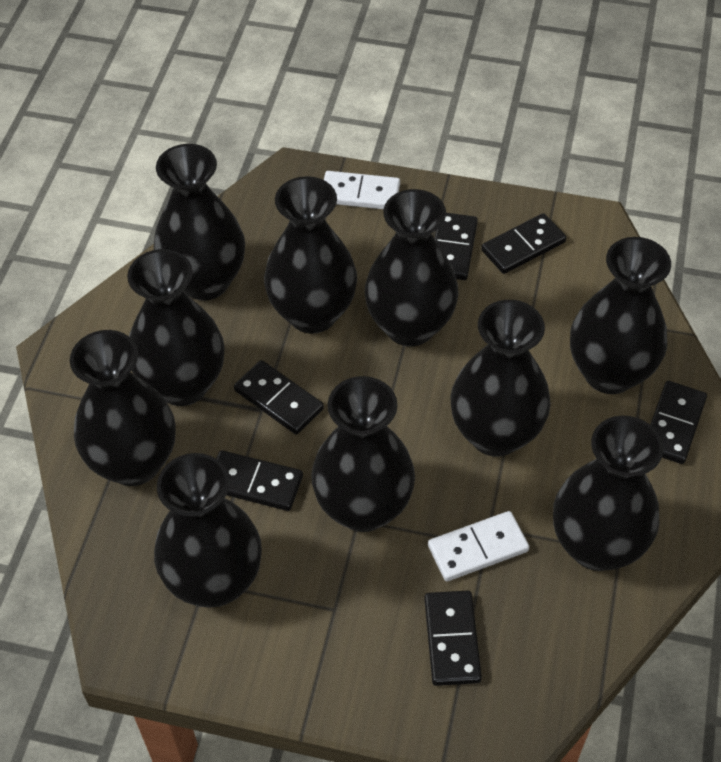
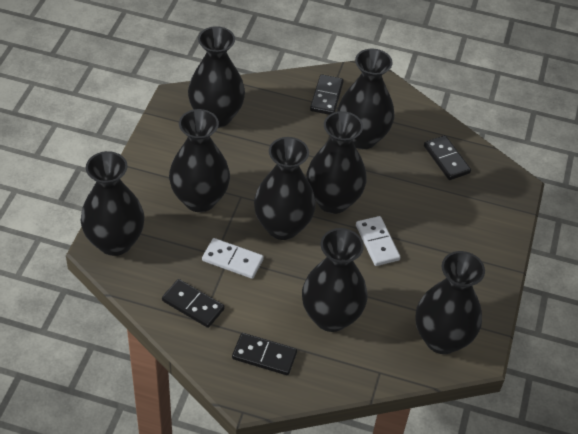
black domino: [216,450,303,511] [234,360,324,435] [424,591,482,686] [434,213,478,280] [481,213,566,274] [650,381,707,464] = 6 -> [162,279,225,328] [232,333,297,375] [310,74,344,115] [424,135,471,180] = 4
black vase: [70,330,176,486] [127,249,225,406] [154,144,245,301] [154,453,262,608] [264,176,357,334] [311,376,415,532] [365,189,459,346] [450,300,551,456] [553,415,663,571] [570,237,671,394] = 10 -> [81,151,144,256] [169,109,230,212] [188,26,245,128] [254,137,316,240] [302,228,367,332] [306,111,367,214] [337,49,394,149] [415,251,485,354] = 8

